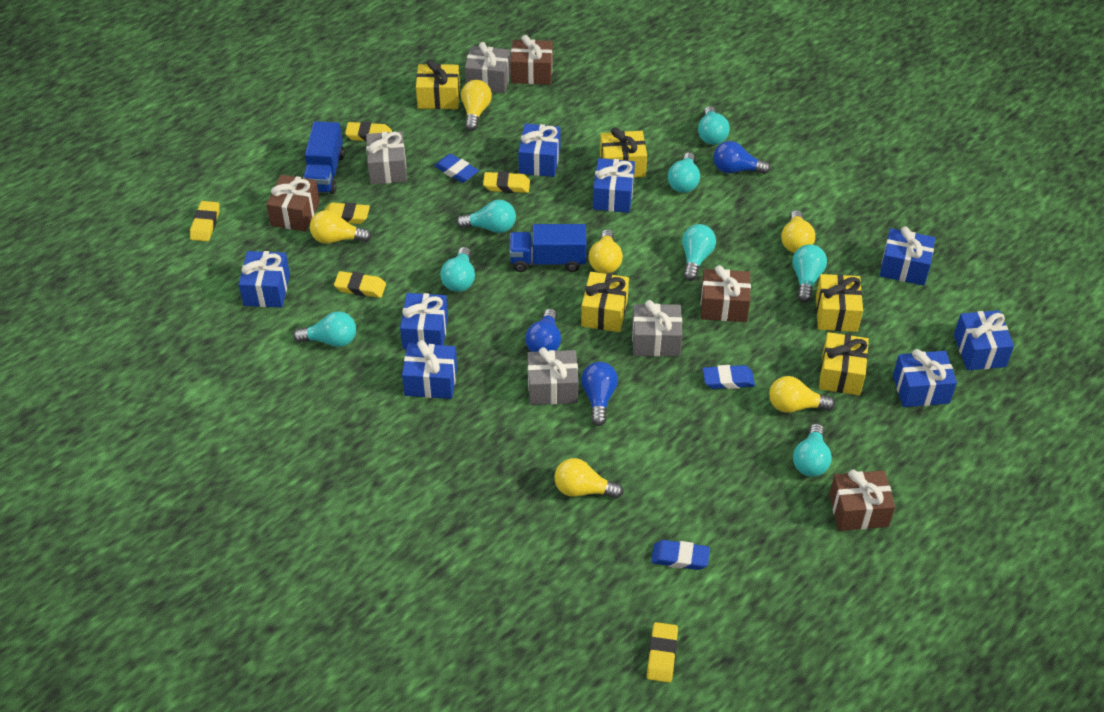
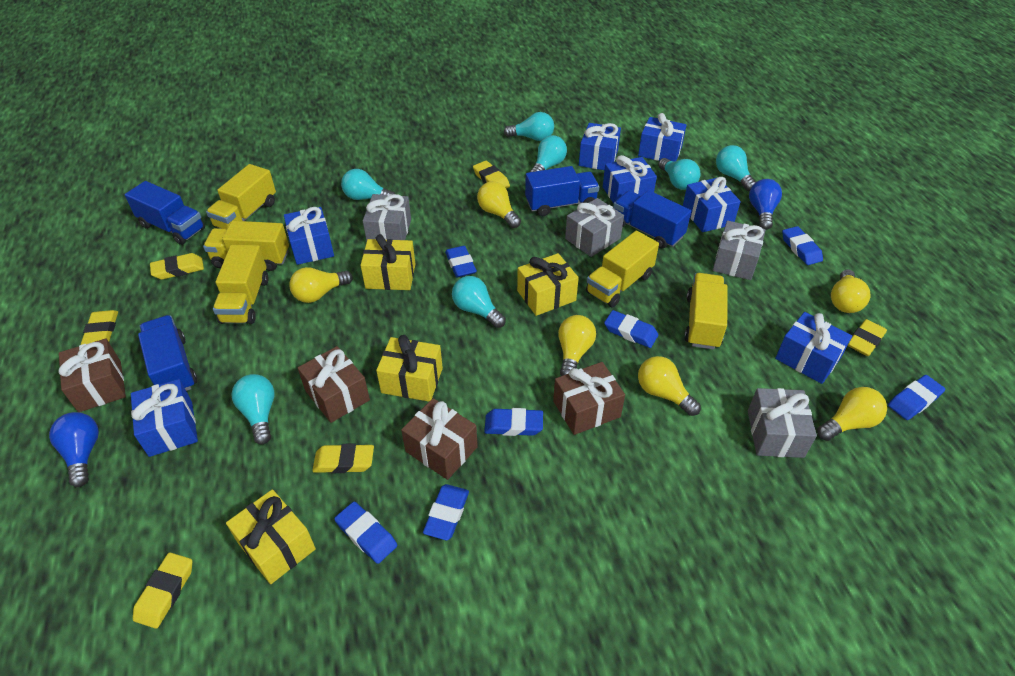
blue eraser: [434,154,479,183] [651,540,710,570] [703,365,755,389] = 3 -> [334,501,397,564] [423,484,469,540] [445,246,477,277] [484,408,543,436] [604,310,658,348] [782,226,823,265] [888,375,945,420] = 7
blue gift: [239,251,290,308] [400,293,448,349] [402,340,457,399] [518,123,560,177] [593,158,635,213] [879,226,935,286] [893,349,957,407] [954,310,1014,370] = 8 -> [131,379,198,457] [284,207,334,265] [579,123,621,170] [603,155,657,204] [638,113,687,162] [683,177,741,232] [775,312,852,384] = 7
blue light bulb: [525,309,561,352] [581,362,618,426] [713,141,771,174] = 3 -> [49,412,99,487] [749,179,782,230] = 2
blue truck: [303,121,344,194] [509,224,586,272] = 2 -> [125,181,205,245] [138,315,197,391] [525,166,599,216] [613,190,691,249] = 4
turquoise light bulb: [293,311,356,347] [440,247,475,292] [456,200,516,233] [668,153,700,193] [682,224,716,281] [698,106,730,145] [792,244,827,303] [793,423,832,477] = 8 -> [231,374,275,445] [341,169,395,200] [452,276,506,328] [504,112,554,141] [530,135,567,172] [658,158,700,190] [716,145,756,191] = 7
yellow gift: [416,60,460,109] [581,272,629,332] [600,127,647,178] [816,274,863,332] [819,332,869,395] = 5 -> [226,489,316,584] [360,234,415,290] [376,335,443,401] [517,253,579,316] = 4
yellow truck: none = 0 -> [203,221,289,271] [206,164,276,229] [213,245,269,324] [586,231,659,308] [684,273,727,350] = 5

